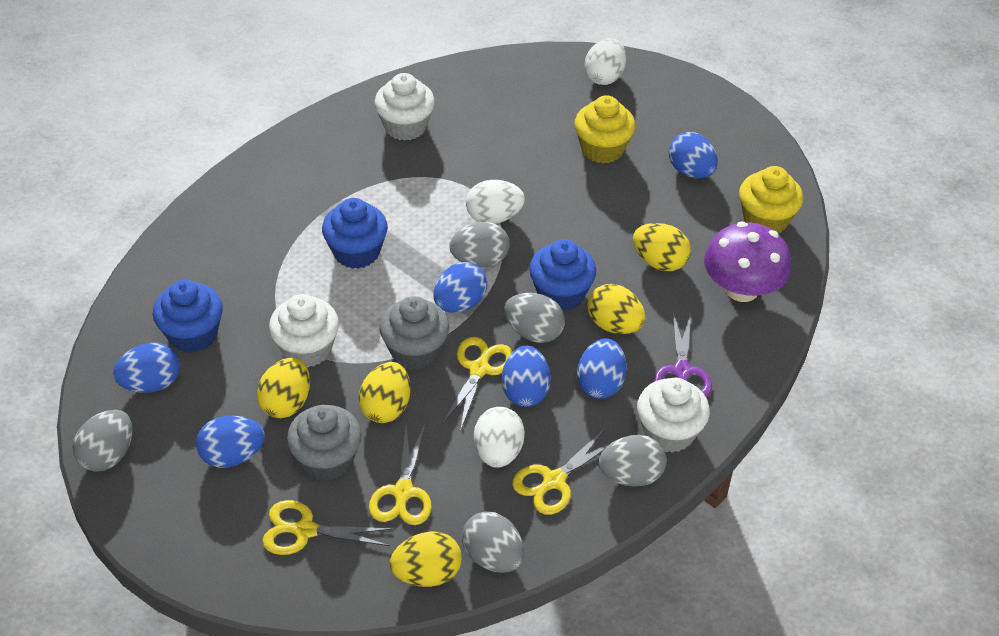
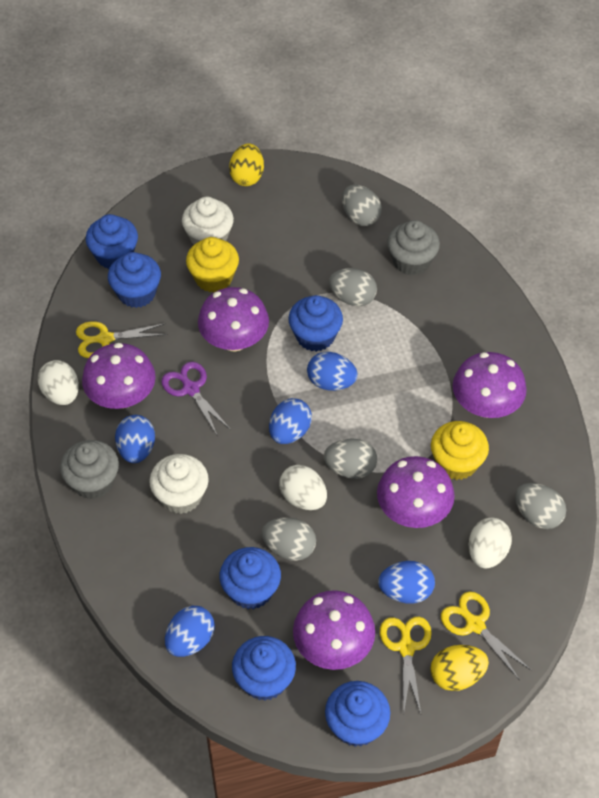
blue cupcake: [153,279,223,353] [322,198,388,269] [529,239,596,311] = 3 -> [86,214,138,269] [108,252,161,308] [220,547,281,609] [232,636,296,701] [288,295,343,352] [325,681,390,747] = 6
blue egg: [113,343,180,393] [196,416,265,468] [434,262,487,313] [502,346,551,407] [577,338,627,399] [668,132,718,178] = 6 -> [115,415,155,463] [165,606,215,657] [269,398,312,444] [307,352,358,391] [378,561,435,604] = 5
purple mushroom: [704,222,792,302] = 1 -> [82,343,156,409] [198,287,269,352] [293,590,375,670] [377,456,455,528] [453,352,526,418] = 5
white cupcake: [269,294,339,368] [374,73,435,141] [637,378,710,453] = 3 -> [149,454,209,514] [182,197,234,245] = 2
yellow egg: [257,358,310,418] [359,362,410,423] [390,531,462,587] [587,284,646,334] [633,223,691,271] = 5 -> [229,143,264,186] [430,645,489,691] = 2
yellow scissors: [262,500,393,555] [369,423,432,525] [442,337,513,431] [512,428,620,515] = 4 -> [76,321,168,358] [380,617,432,713] [441,591,532,679] = 3

